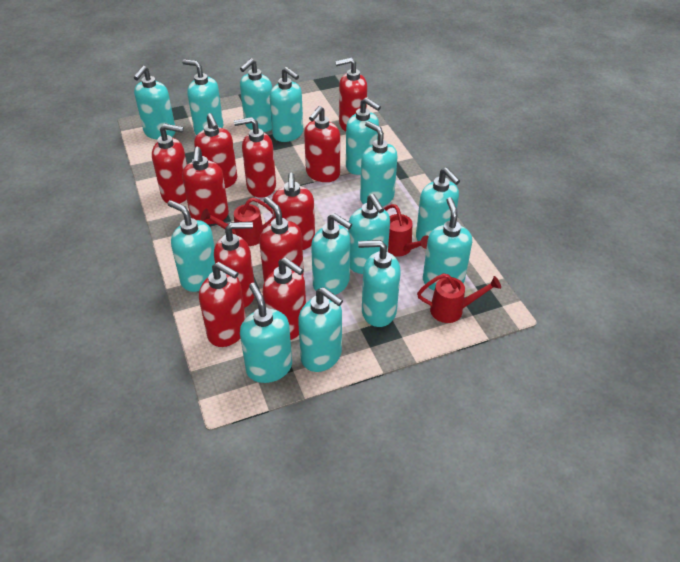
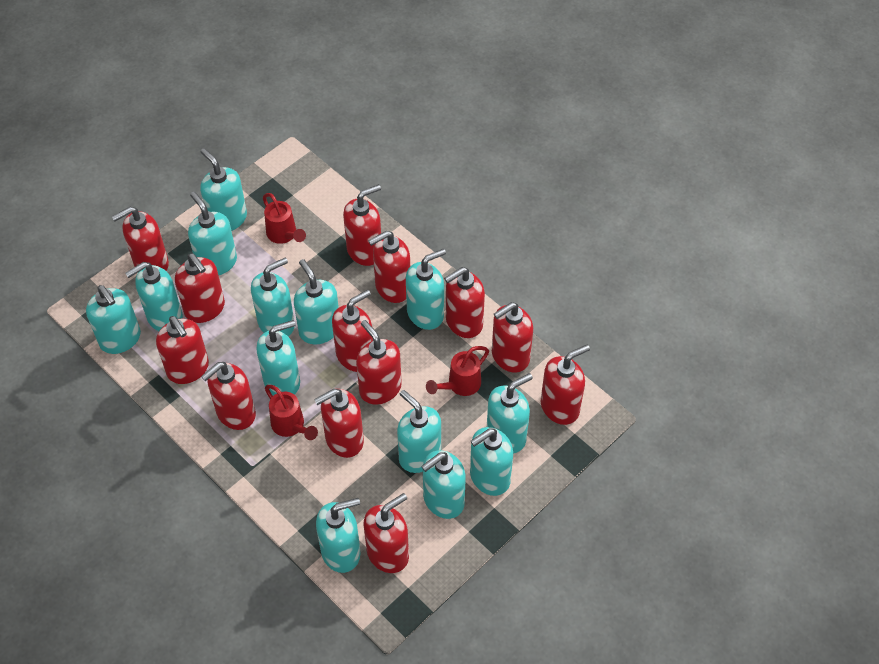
red soap dispenser: [152,124,187,204] [182,147,229,224] [194,113,237,188] [199,262,246,347] [214,222,254,308] [234,117,276,198] [259,197,304,282] [263,257,306,340] [272,173,315,250] [304,106,340,182] [335,57,367,131] = 11 -> [112,207,169,271] [156,316,209,384] [175,254,225,323] [201,362,256,430] [314,389,364,458] [332,290,373,372] [343,184,381,266] [356,320,402,405] [364,493,409,573] [368,231,410,303] [444,267,485,338] [492,302,533,373] [541,345,590,425] = 13
turquoise soap dispenser: [134,66,176,139] [168,200,215,292] [182,59,224,135] [240,58,272,132] [240,283,292,383] [270,67,303,142] [298,287,343,372] [311,213,352,295] [346,97,381,175] [348,194,390,274] [358,240,401,327] [360,121,397,207] [416,167,460,241] [423,197,472,290] = 14 -> [86,285,141,354] [125,262,183,331] [188,192,237,275] [200,148,247,231] [251,258,295,336] [257,320,300,396] [294,259,339,344] [316,498,360,573] [397,390,441,473] [406,249,446,330] [421,450,466,519] [470,427,513,496] [487,373,533,453] = 13

